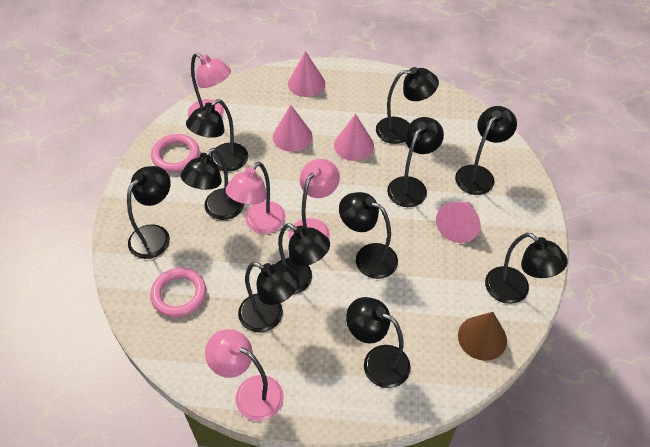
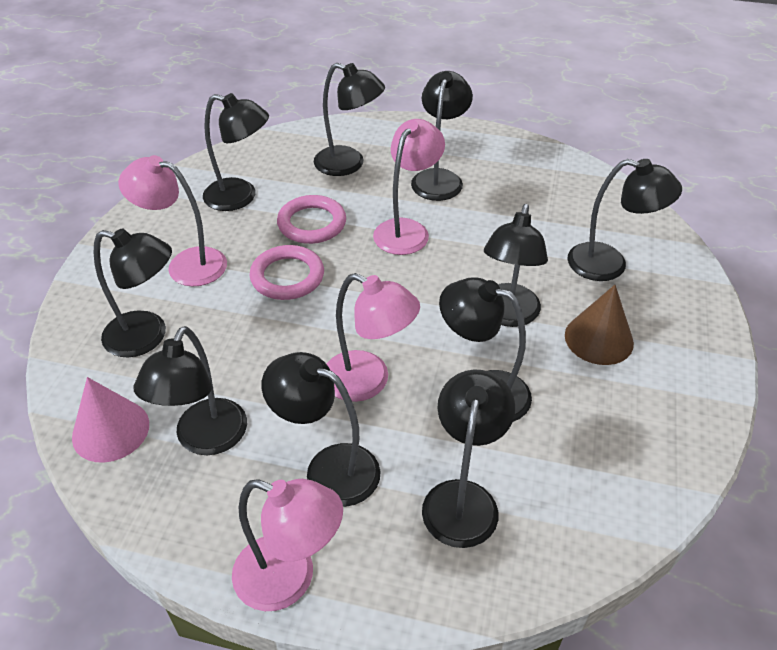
black lamp: [127,166,171,259] [181,148,244,220] [186,99,248,172] [238,262,300,333] [276,223,330,294] [339,192,398,279] [346,297,411,388] [376,67,439,144] [387,117,444,207] [455,106,517,195] [485,233,568,304] = 11 -> [93,228,172,358] [133,326,247,455] [203,93,269,211] [261,352,381,507] [314,63,385,176] [411,71,473,201] [422,369,515,548] [439,277,532,422] [484,204,548,327] [568,159,682,281] = 10
pink cone: [273,105,312,152] [288,51,325,97] [334,114,374,161] [436,202,481,243] = 4 -> [72,377,149,463] = 1

